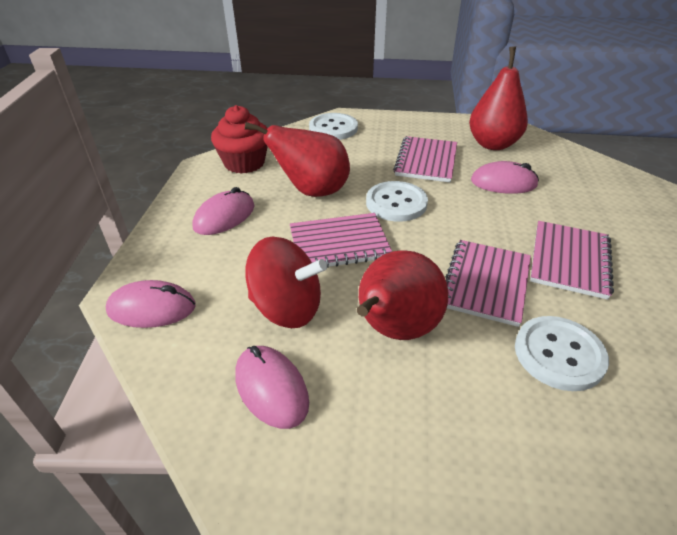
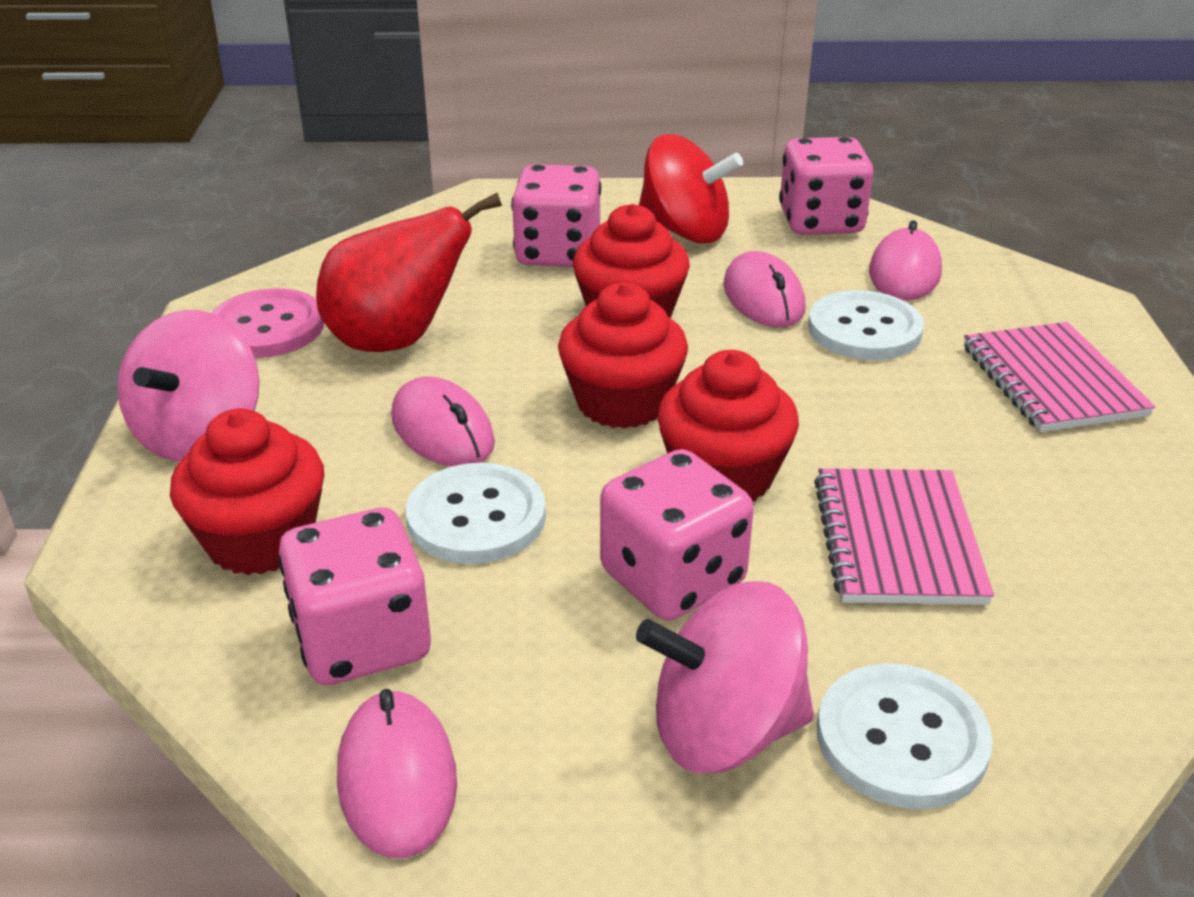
pink button: none = 0 -> [211,288,324,358] = 1
pink dice: none = 0 -> [278,508,431,685] [511,164,601,267] [600,449,754,620] [779,137,873,235] = 4
pink notebook: [290,213,392,268] [393,136,457,182] [445,240,531,327] [530,221,614,300] = 4 -> [814,468,994,605] [964,322,1155,432] = 2
pink spinning top: none = 0 -> [117,310,259,462] [636,581,814,773] = 2
red cupcake: [211,105,268,174] = 1 -> [170,409,324,575] [558,282,688,429] [573,204,690,318] [657,350,799,501] = 4
red pear: [245,122,350,197] [357,250,448,340] [469,46,528,150] = 3 -> [316,193,502,352] = 1

